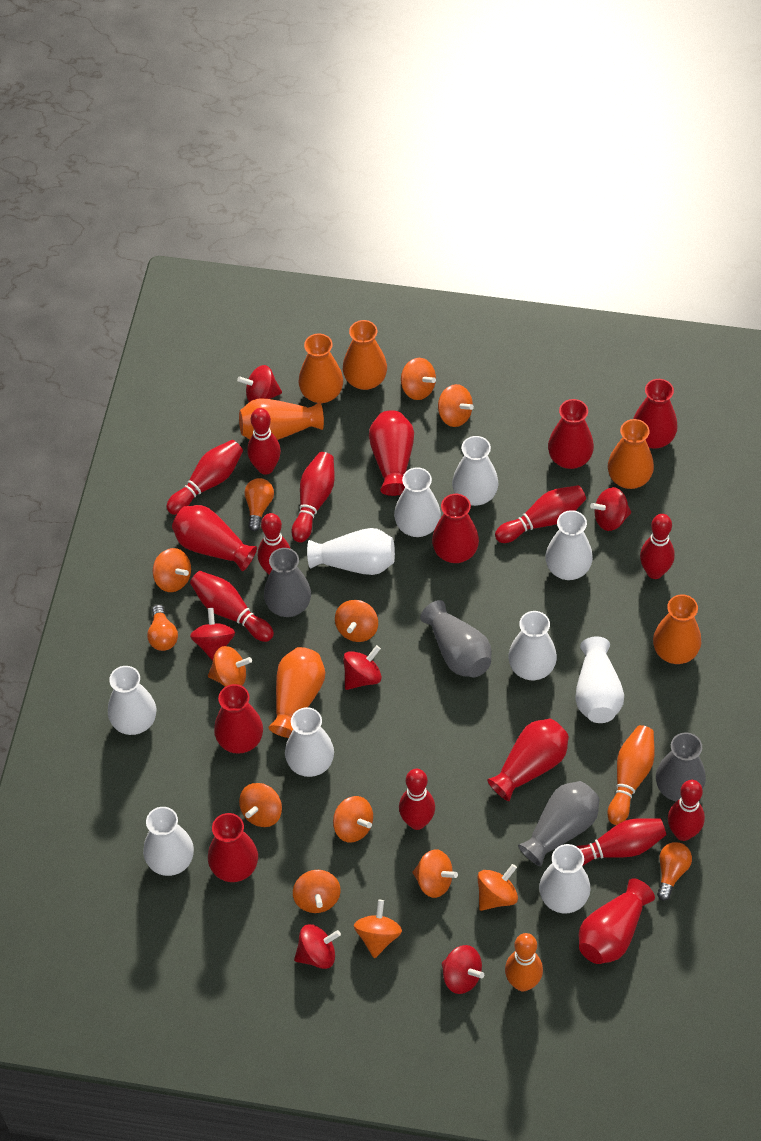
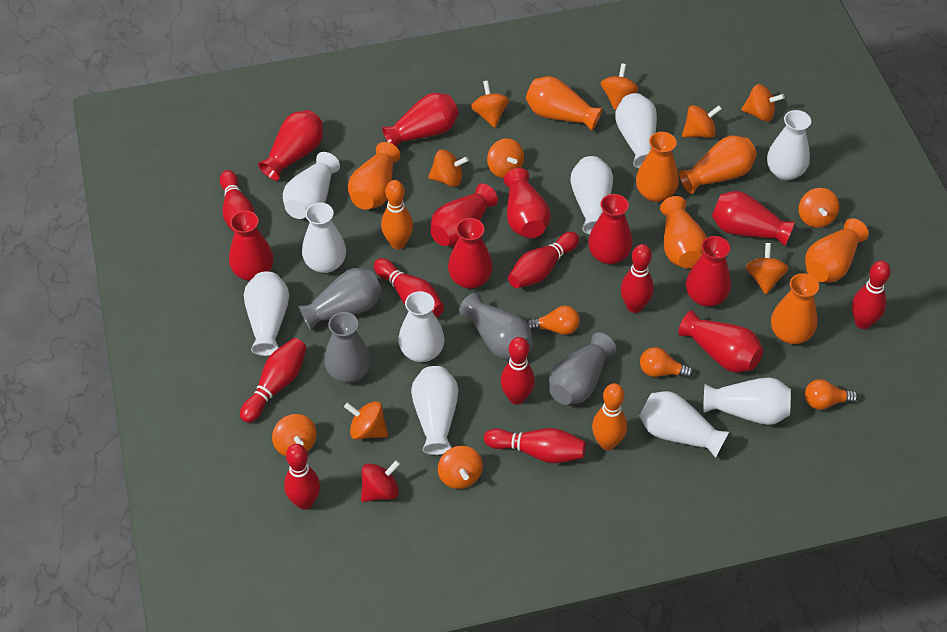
orange vase: [239,398,324,440] [268,647,325,738] [299,334,343,403] [343,320,387,390] [608,419,654,489] [653,594,701,664] = 6 -> [348,142,400,210] [526,76,603,131] [636,132,679,202] [660,196,707,268] [679,136,757,194] [771,273,819,344] [805,218,869,283] = 7
red bowling pin: [166,440,243,515] [190,571,274,642] [247,408,281,475] [258,513,291,575] [292,452,335,543] [399,769,435,830] [495,485,586,543] [576,818,666,865] [640,514,675,579] [668,780,705,841] = 10 -> [220,170,255,232] [240,338,307,423] [284,444,320,510] [374,258,444,318] [484,428,586,463] [501,337,535,405] [508,232,579,288] [621,244,654,313] [852,261,891,329] = 9
red spinning top: [190,608,235,661] [237,365,282,402] [294,924,341,969] [343,645,382,690] [441,945,484,994] [590,487,631,531] = 6 -> [361,460,400,502] = 1
red vase: [172,505,257,571] [208,813,258,882] [214,684,263,754] [369,410,414,496] [432,494,479,563] [487,719,569,801] [548,399,594,469] [579,878,655,964] [633,379,678,449] = 9 -> [229,211,274,281] [258,110,323,181] [382,93,459,147] [430,183,498,247] [448,218,493,289] [504,168,551,238] [588,194,632,264] [678,310,763,373] [686,236,731,307] [712,191,795,246] = 10

